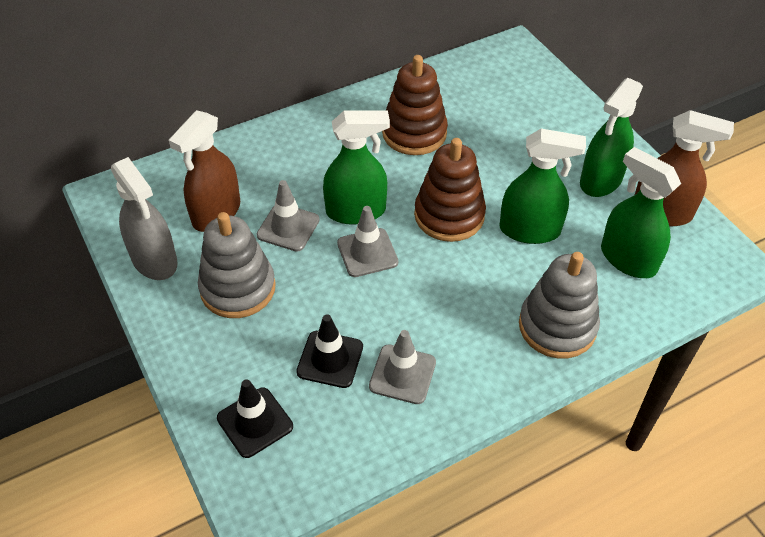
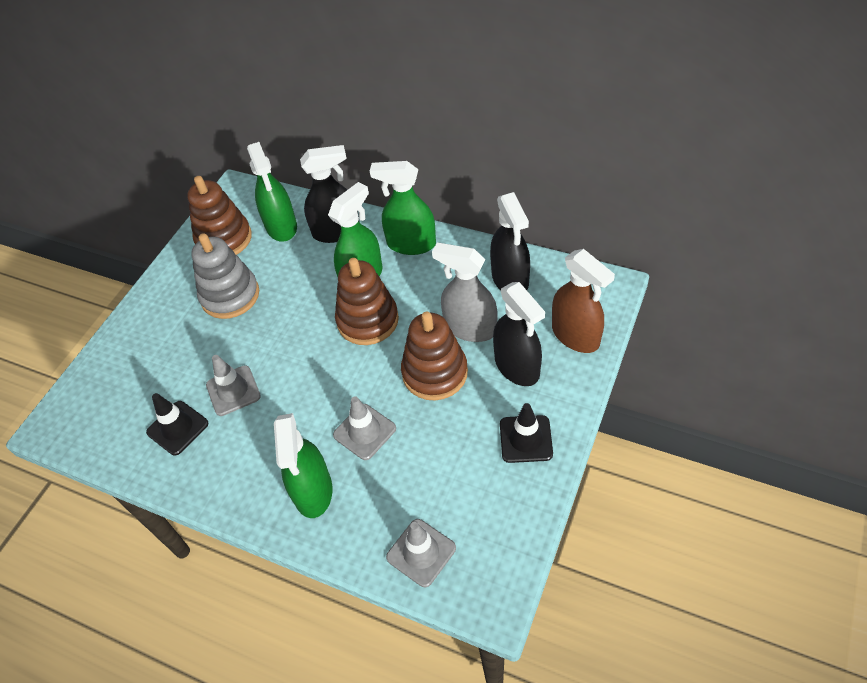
black spray bottle: none = 0 -> [300,145,360,243] [490,192,530,290] [493,282,545,386] = 3
brown spray bottle: [169,110,240,232] [635,110,734,226] = 2 -> [552,249,615,353] = 1
brown stacking toy: [382,55,448,155] [414,138,486,242] = 2 -> [187,176,252,255] [335,258,399,345] [401,311,468,400] = 3
grey stacking toy: [198,212,276,318] [519,252,600,359] = 2 -> [191,233,259,319] = 1

